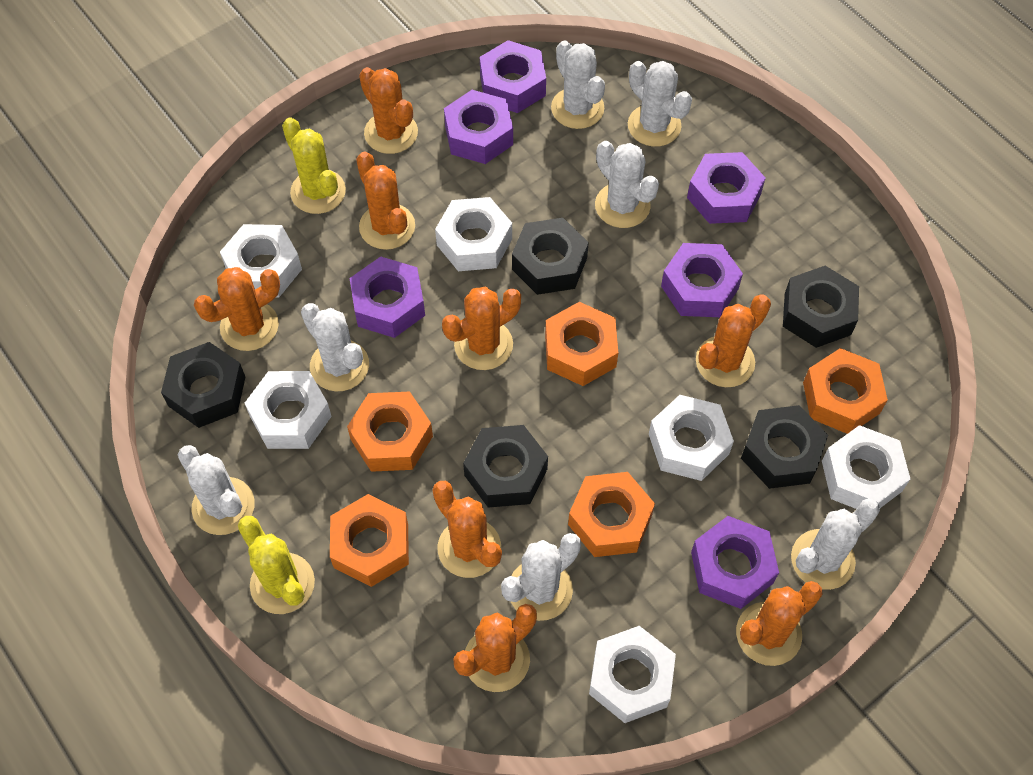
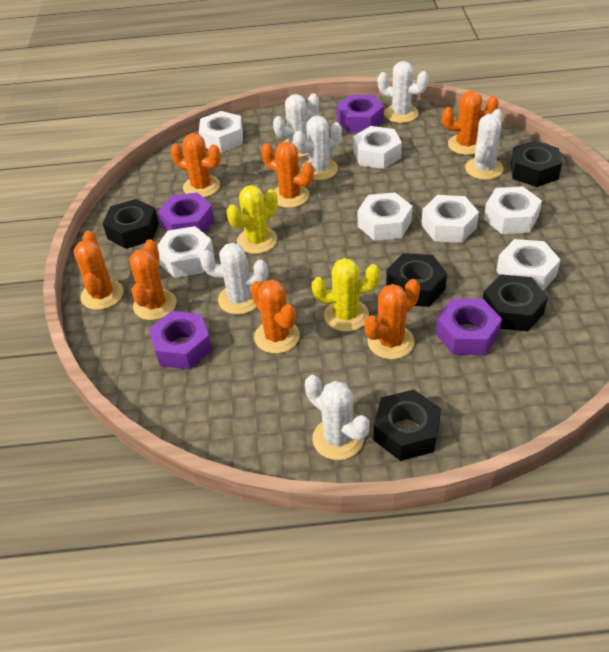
orange cactus: [194,267,280,351] [356,152,415,250] [359,67,418,154] [432,481,502,578] [442,287,521,370] [453,604,537,692] [696,294,771,387] [736,581,823,666] = 8 -> [74,231,123,310] [130,239,177,320] [170,133,221,198] [251,279,300,354] [261,142,314,208] [364,279,420,359] [442,90,499,155] = 7
orange nut: [330,494,409,587] [347,392,433,472] [545,302,618,386] [568,472,655,557] [803,348,888,434] = 5 -> none = 0
purple nut: [350,257,425,338] [444,90,513,164] [480,40,546,113] [661,243,743,317] [687,152,765,224] [691,516,779,609] = 6 -> [149,311,212,370] [158,192,214,234] [337,95,384,133] [436,298,502,355] = 4
white cactus: [178,445,255,535] [301,303,369,391] [501,533,581,621] [551,40,605,129] [595,141,659,228] [628,61,692,147] [791,498,880,590] = 7 -> [200,243,268,315] [273,93,319,157] [293,116,342,180] [305,375,369,460] [378,61,428,123] [465,109,504,180] = 6
white nut: [220,224,302,297] [245,371,332,449] [435,197,512,271] [589,626,676,723] [649,395,734,481] [822,425,910,509] = 6 -> [157,226,214,278] [199,111,243,153] [353,126,402,169] [358,192,412,241] [421,195,479,243] [484,186,542,234] [496,239,561,291] = 7

